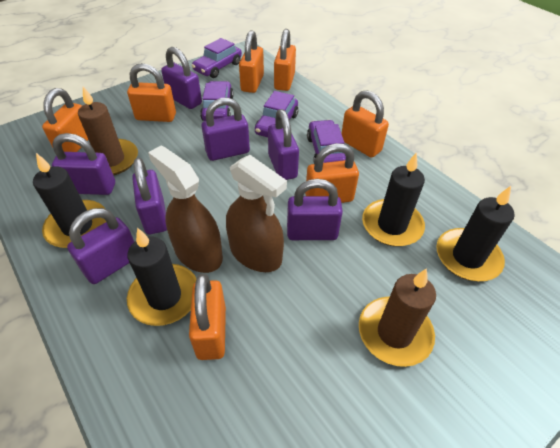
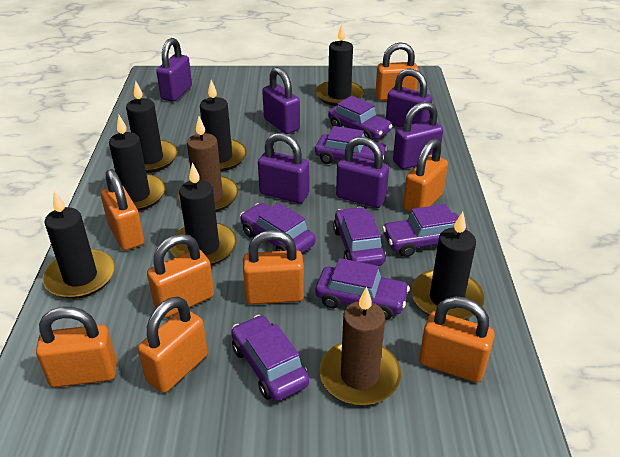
black candle: [33,153,106,248] [127,227,197,326] [362,152,425,246] [436,186,515,281] = 4 -> [43,191,115,299] [107,115,165,211] [126,81,177,173] [170,163,237,266] [200,80,247,171] [315,24,364,106] [411,212,484,320] = 7
brown spray bottle: [148,146,223,273] [226,155,287,272] = 2 -> none = 0
orange padlock: [42,88,88,152] [127,63,176,122] [189,274,226,360] [239,30,264,93] [274,29,296,91] [305,143,359,203] [341,90,389,158] = 7 -> [36,307,117,387] [101,169,144,251] [138,297,208,393] [147,234,214,318] [243,230,304,305] [375,42,419,101] [403,139,448,212] [419,296,495,382] = 8
purple car: [192,38,242,78] [200,81,234,121] [255,91,298,137] [307,120,346,164] = 4 -> [231,315,309,401] [240,203,316,254] [315,126,388,164] [315,258,410,320] [328,96,392,140] [333,207,386,266] [382,204,468,257] = 7
purple padlock: [52,133,115,195] [67,208,134,284] [132,158,167,234] [161,47,202,109] [201,98,250,161] [268,109,299,180] [287,179,343,240] = 7 -> [156,38,192,102] [258,133,309,203] [262,67,300,134] [336,137,389,208] [386,68,433,127] [393,102,443,169] = 6

